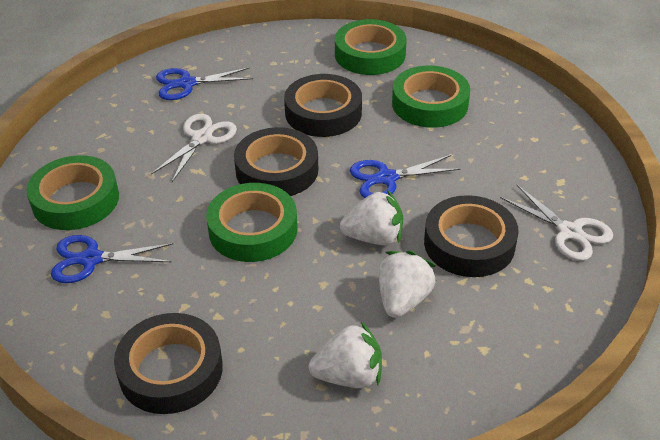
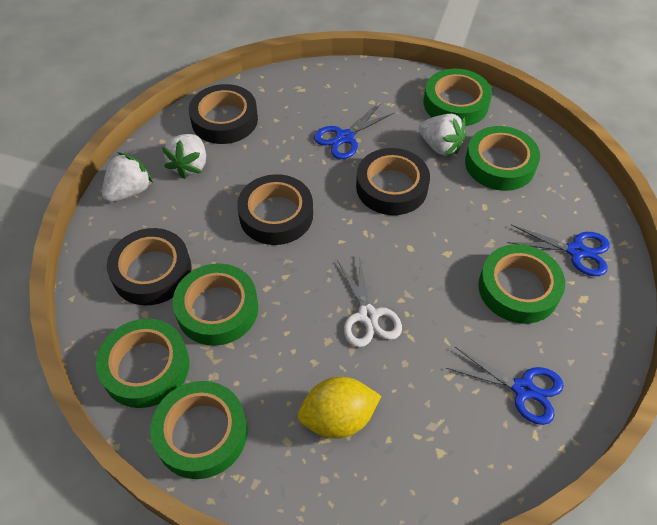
green tape: [26,155,119,230] [206,183,298,262] [335,19,407,75] [392,65,470,128] = 4 -> [96,318,189,408] [150,381,247,479] [173,263,258,346] [423,69,492,126] [465,126,540,191] [478,244,565,324] = 6
white scissors: [151,114,237,182] [500,185,613,261] = 2 -> [337,255,402,347] = 1
yellow lemon: none = 0 -> [298,377,381,439] = 1

